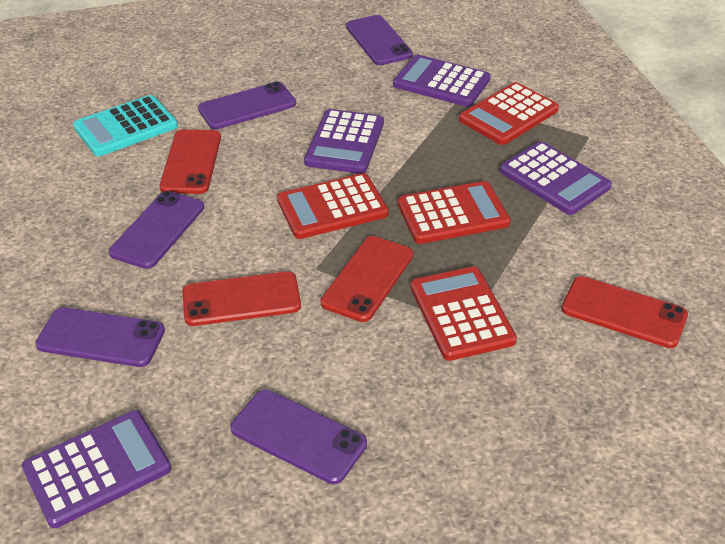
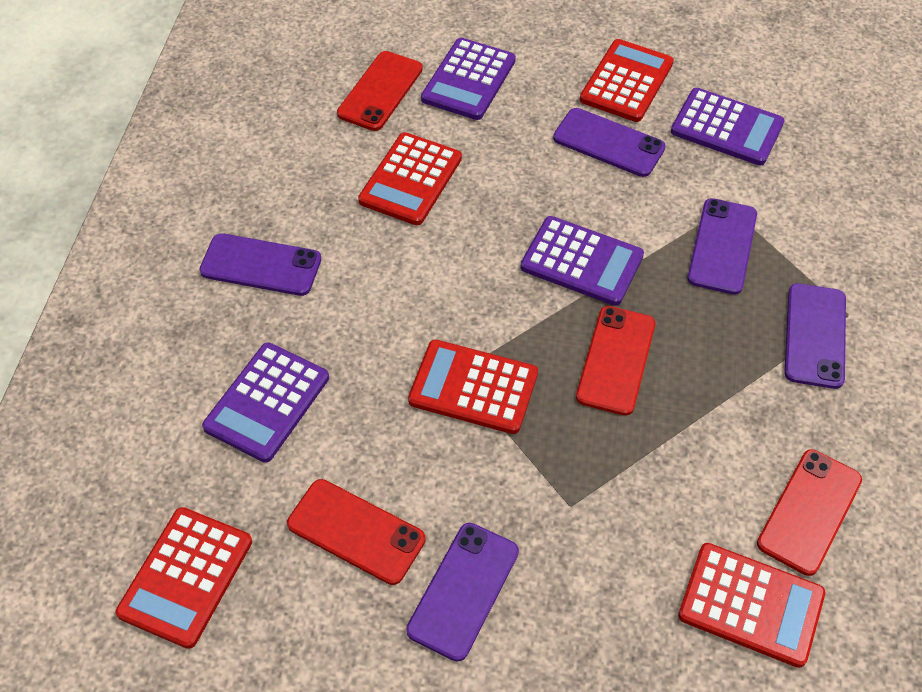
red calculator: [277,173,389,239] [397,181,510,244] [410,266,517,361] [459,82,559,145] = 4 -> [116,507,252,649] [358,132,462,225] [408,340,538,434] [580,39,674,122] [678,543,825,668] = 5
turquoise calculator: [73,95,178,156] = 1 -> none = 0

